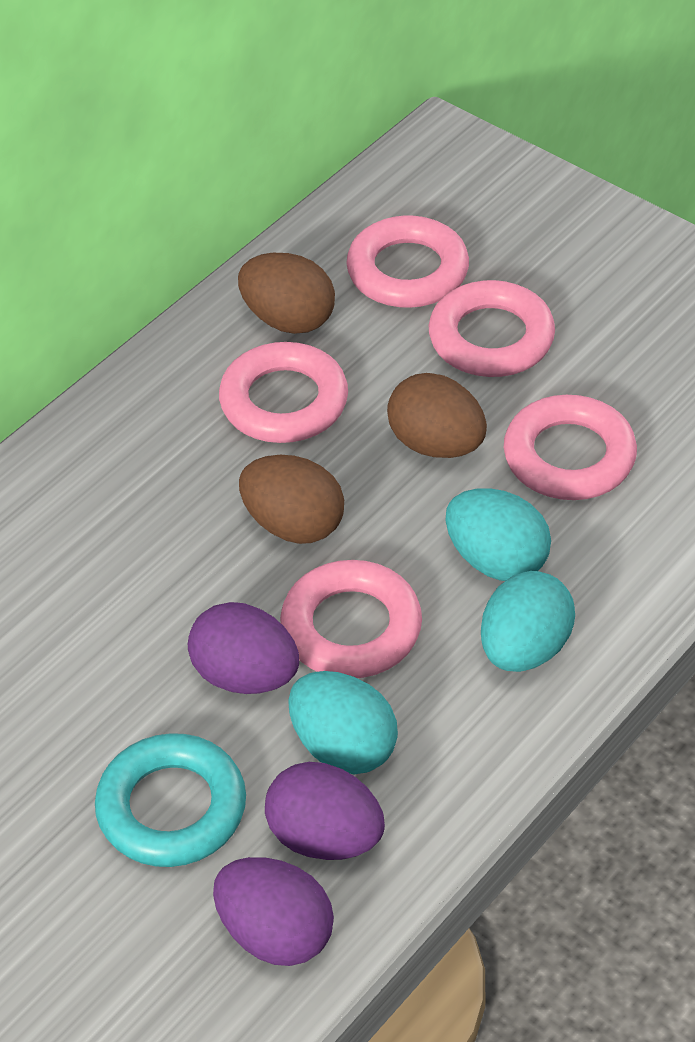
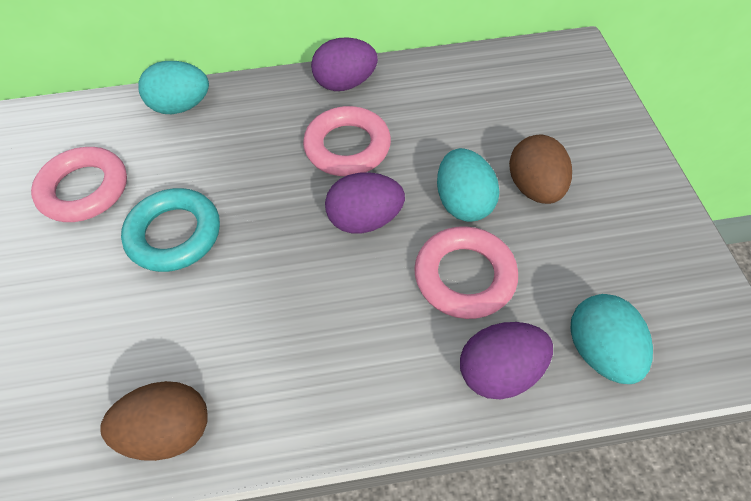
brown egg: [238,253,335,334] [239,455,344,544] [387,373,487,458] = 3 -> [100,381,208,461] [509,135,572,204] = 2
pink ring: [219,342,348,443] [280,560,422,678] [346,215,469,308] [429,280,555,377] [504,395,637,500] = 5 -> [31,147,127,222] [303,106,391,176] [414,226,518,319] = 3

